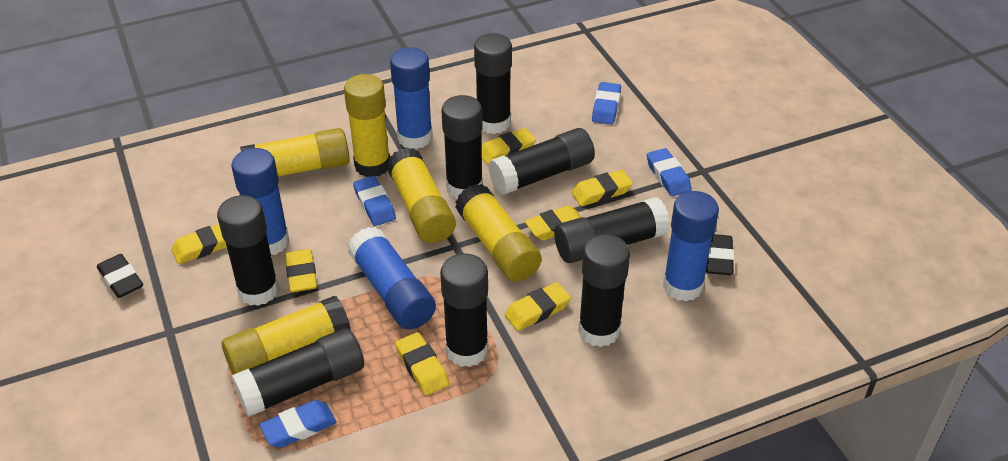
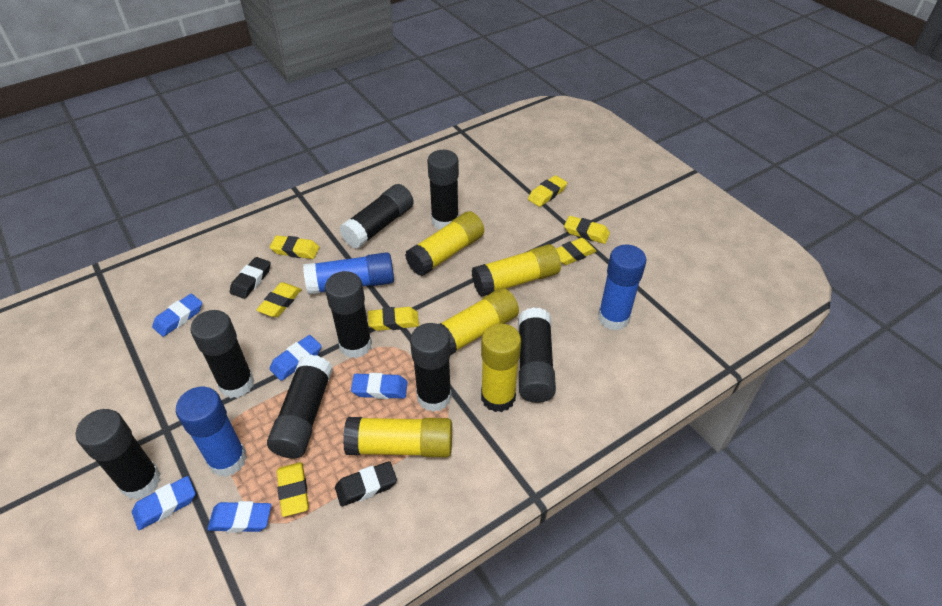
blue eraser: [259,400,337,448] [353,176,396,226] [592,82,621,125] [647,148,692,196] = 4 -> [132,476,195,530] [152,294,202,337] [207,501,272,533] [270,335,321,381] [351,373,408,399] = 5
blue glue stick: [231,148,290,255] [348,227,436,329] [390,47,433,149] [663,191,719,301] = 4 -> [176,387,247,477] [303,252,394,295] [598,245,646,331] = 3

